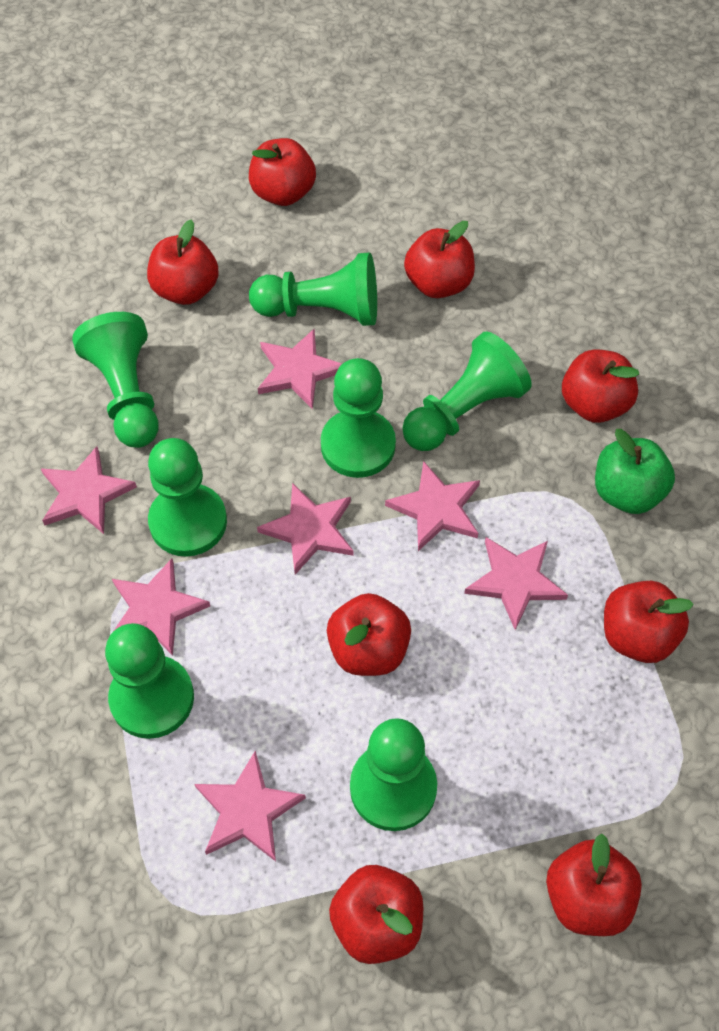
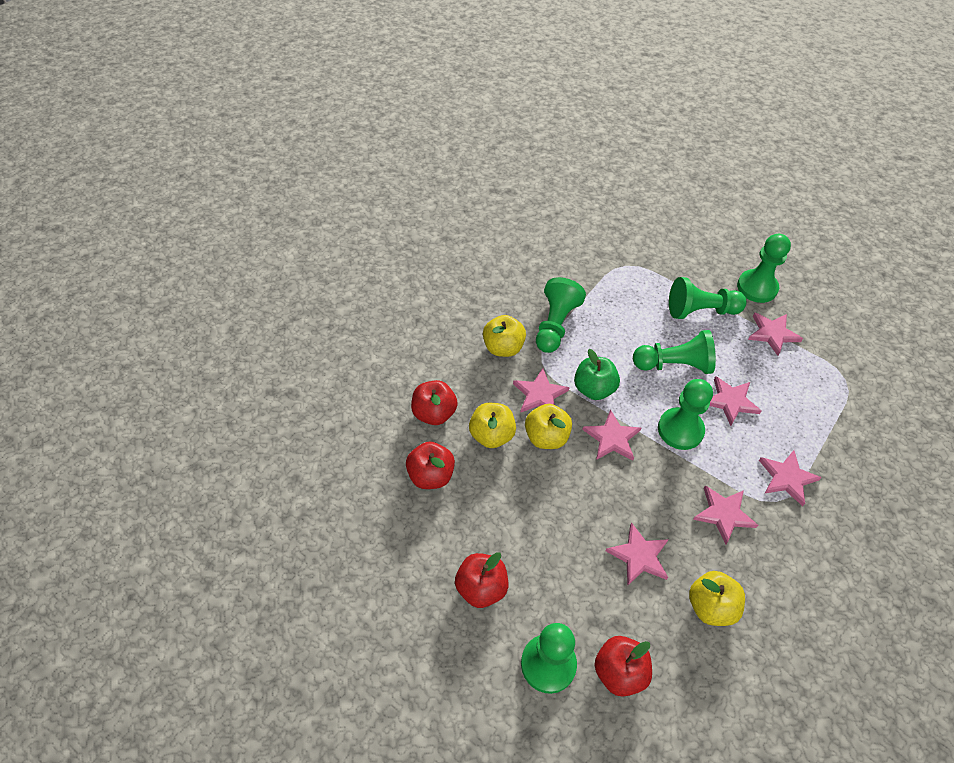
green pawn: [72,312,159,448] [105,623,194,739] [148,438,227,557] [249,253,377,326] [321,358,396,478] [350,718,437,831] [402,332,532,451] = 7 -> [521,623,577,694] [536,277,586,353] [633,330,716,374] [658,379,713,450] [669,277,747,319] [737,234,791,303] = 6
red apple: [147,219,219,305] [249,138,316,206] [327,593,411,676] [329,865,423,964] [404,221,475,298] [546,833,642,936] [562,349,639,423] [604,581,694,663] = 8 -> [406,442,455,489] [411,380,458,425] [455,552,508,608] [594,636,652,697] = 4
yellow apple: none = 0 -> [469,403,516,448] [483,315,526,357] [525,404,572,449] [689,571,745,626] = 4

